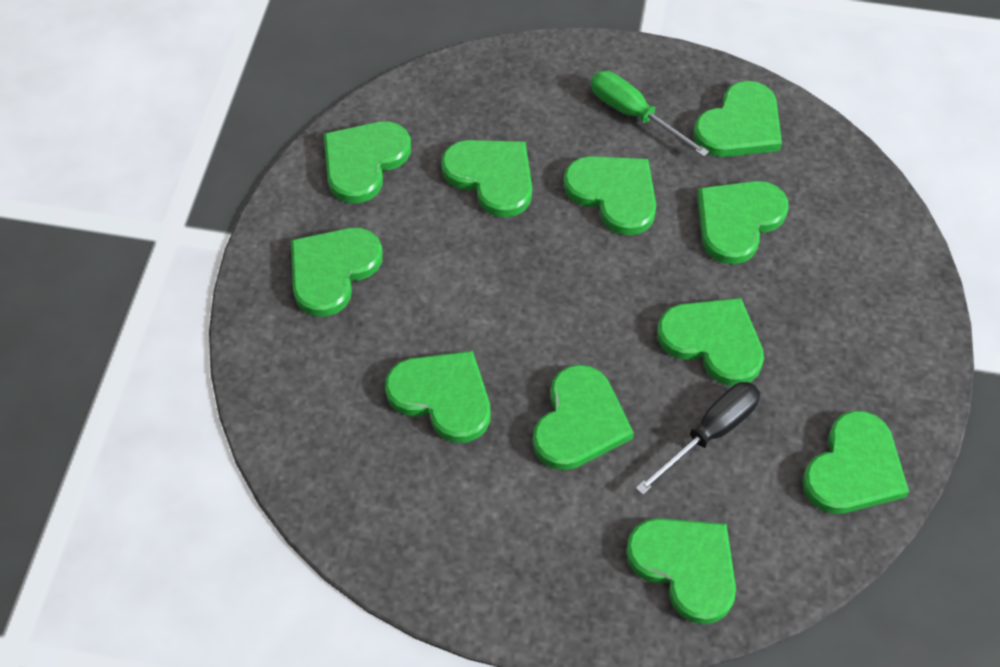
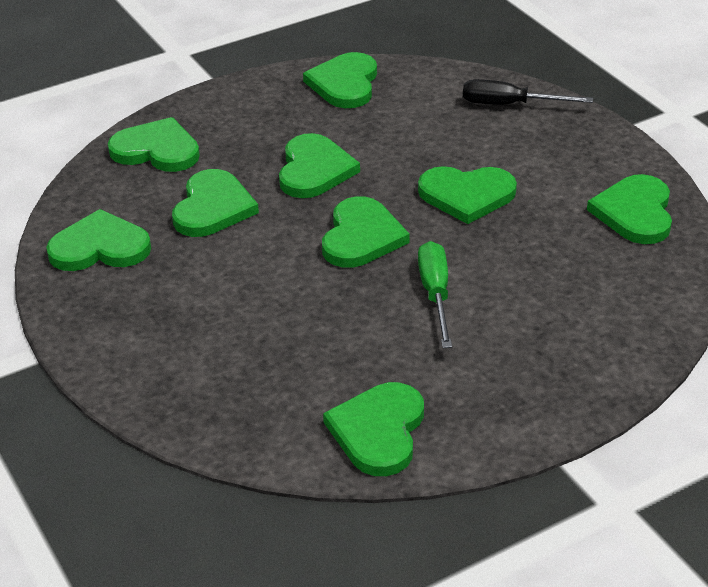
green heart: [291,228,383,317] [324,121,411,203] [385,351,491,443] [441,140,532,218] [533,365,634,470] [563,156,656,236] [626,518,736,624] [657,298,764,386] [694,81,782,157] [697,181,788,264] [802,411,909,514] = 11 -> [46,209,151,271] [108,117,200,172] [172,169,259,237] [279,133,360,198] [303,52,377,108] [322,196,410,268] [323,382,424,476] [418,166,517,224] [587,174,672,244] = 9

